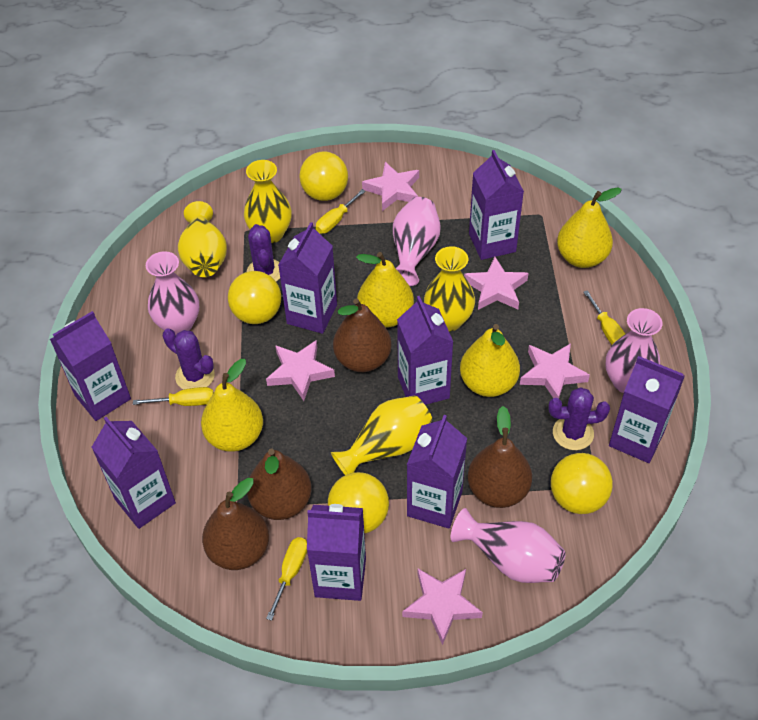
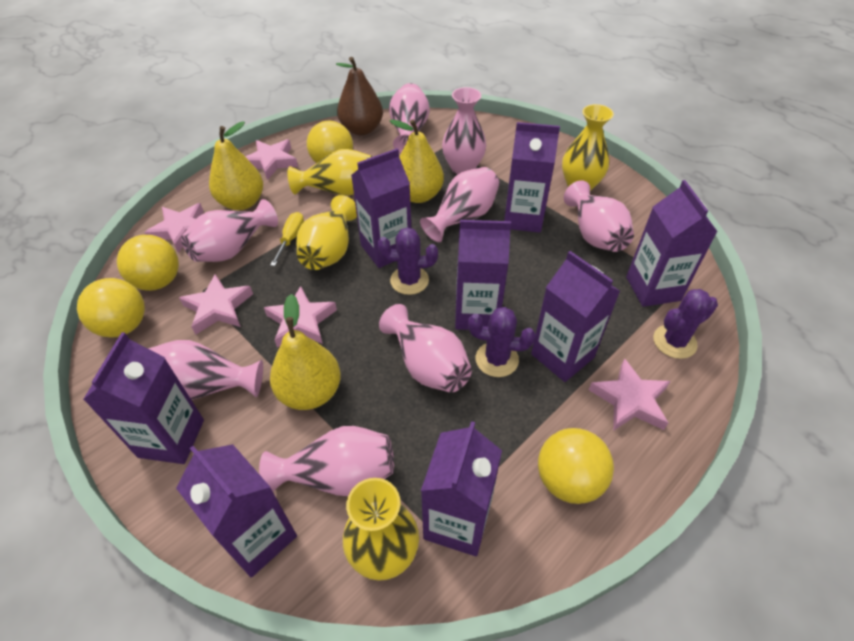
brown pear: [202,478,269,570] [247,448,312,520] [333,298,392,372] [467,406,532,508] = 4 -> [336,57,383,135] = 1
pink vase: [146,251,199,335] [393,197,441,286] [451,508,566,583] [605,308,662,393] = 4 -> [148,340,263,400] [181,199,278,262] [259,426,394,496] [379,304,472,393] [389,83,430,153] [420,167,500,242] [442,87,486,175] [564,181,634,252] = 8
yellow pear: [201,359,263,452] [356,252,414,328] [460,324,520,397] [557,187,622,268] = 4 -> [209,121,263,210] [270,294,341,410] [390,119,444,203] = 3
yellow screwdriver: [133,387,214,406] [266,537,307,621] [316,189,366,234] [584,290,625,345] = 4 -> [270,212,304,266] = 1

